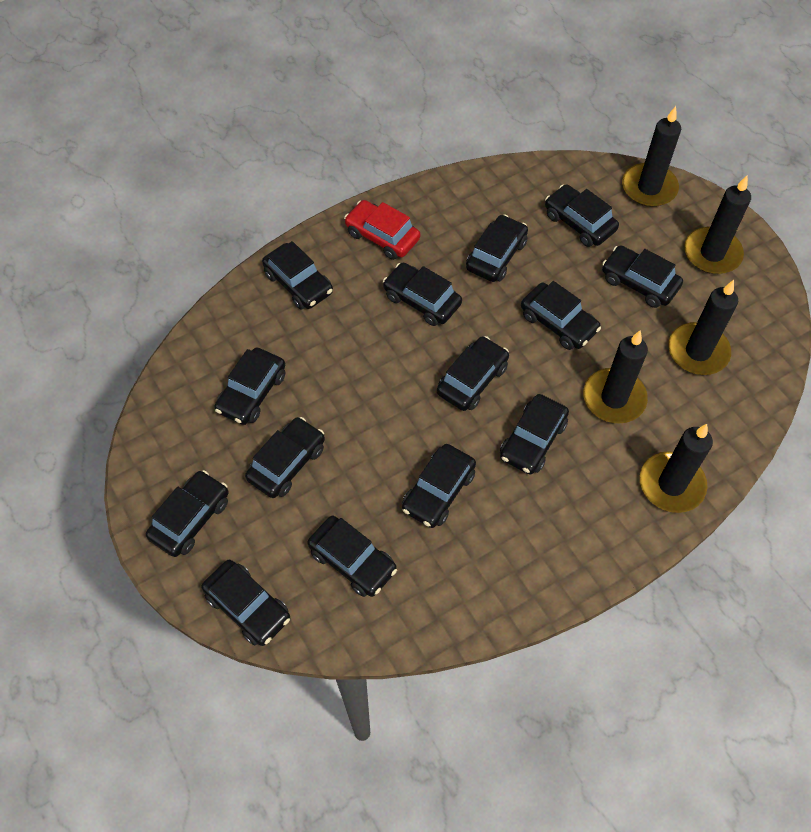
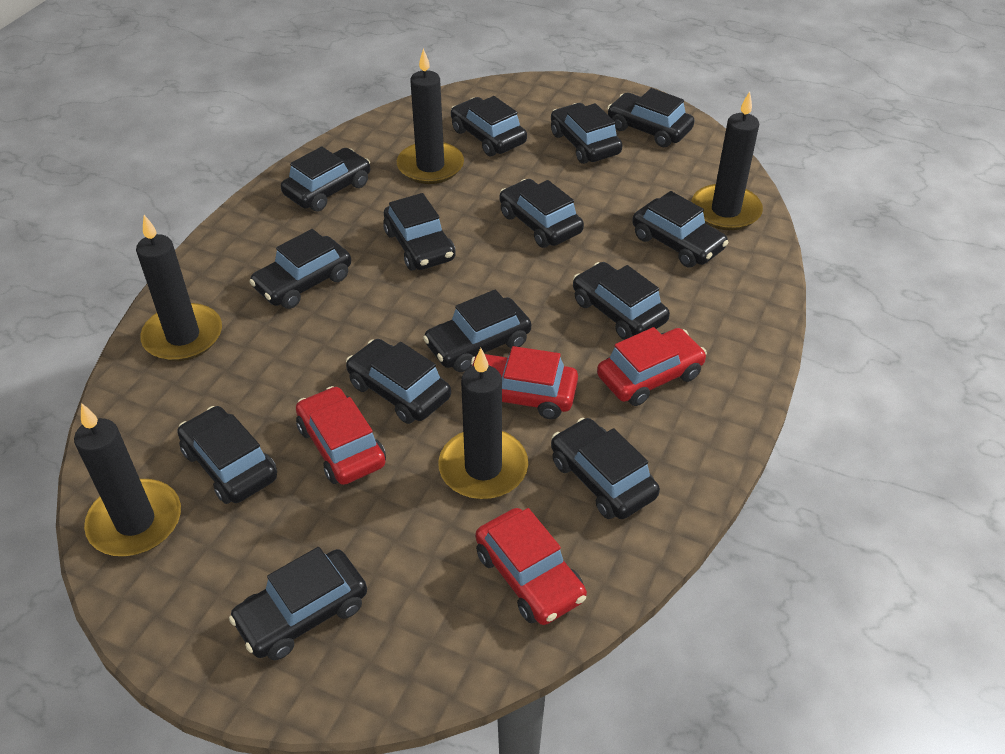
red car: [344,200,420,260] = 1 -> [296,386,386,485] [471,346,578,419] [475,508,587,625] [597,327,707,406] = 4

